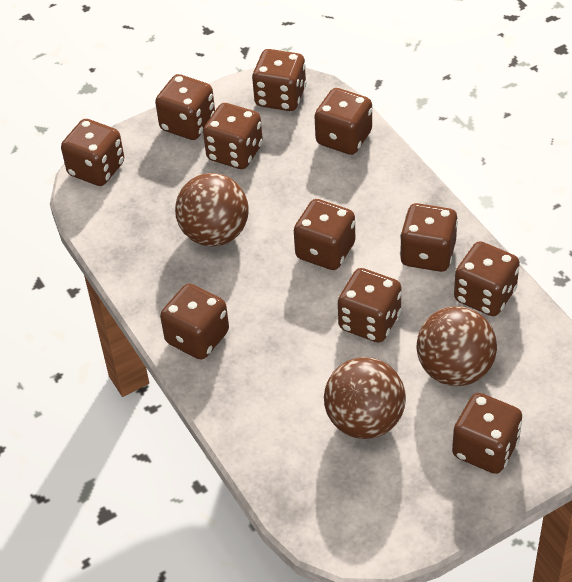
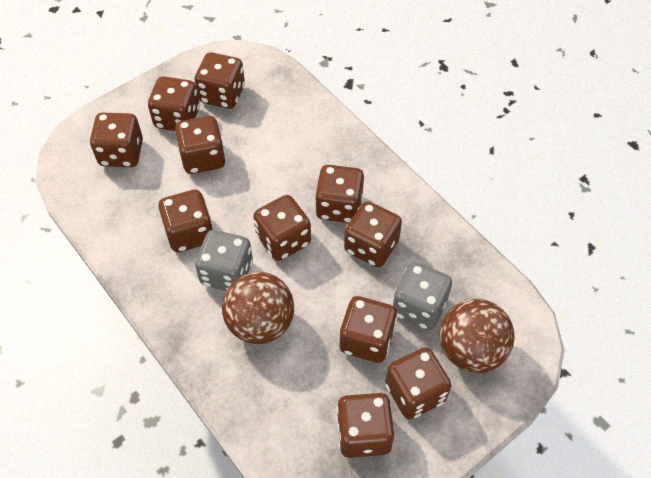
brown ball: [175,173,248,247] [324,357,406,439] [416,306,497,386] = 3 -> [222,272,294,344] [439,299,514,373] = 2
grey dice: none = 0 -> [195,230,253,291] [392,262,452,330] = 2

